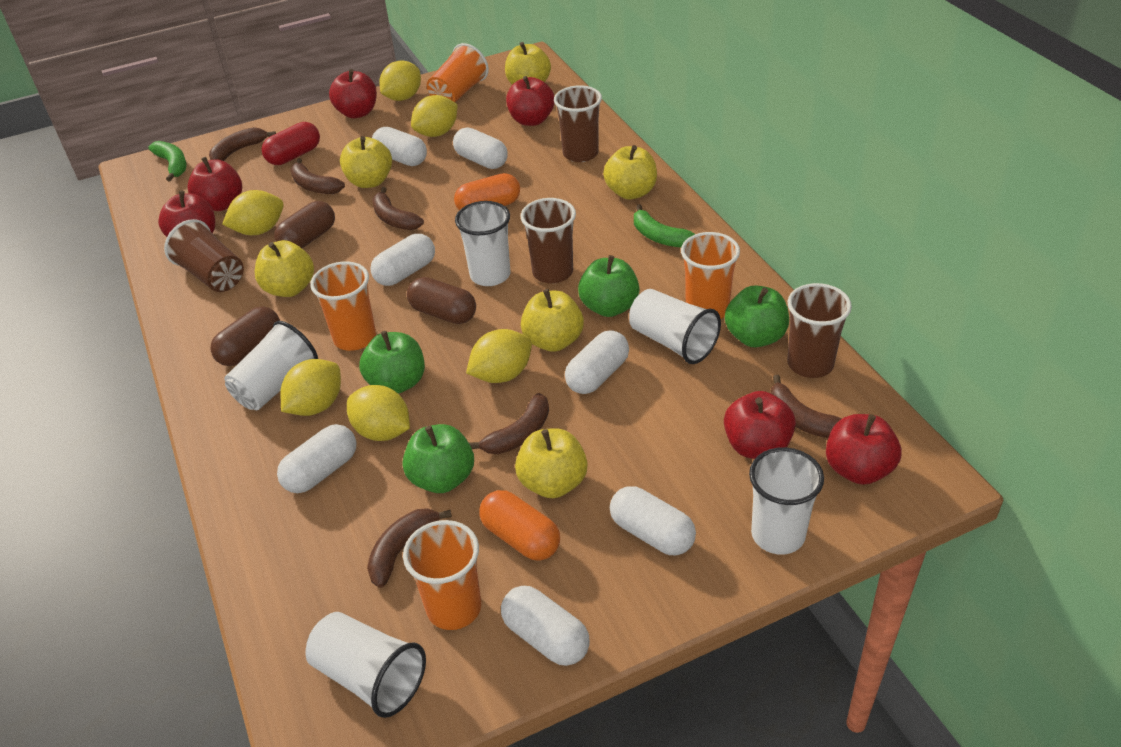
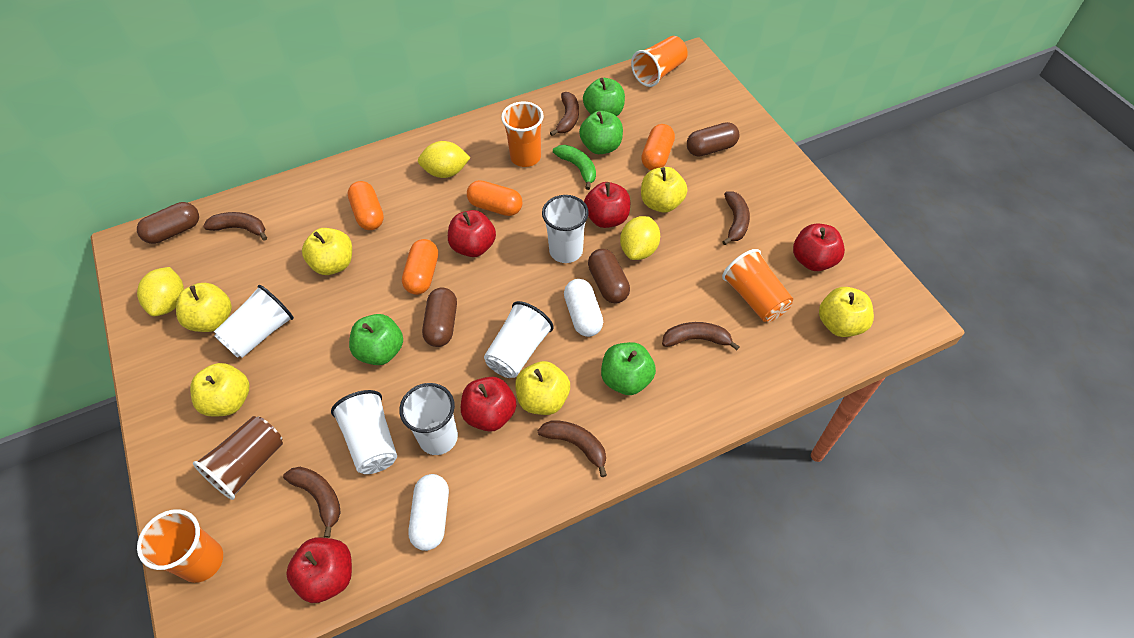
brown capsule: [211,306,280,366] [274,201,335,248] [407,277,476,324] = 3 -> [137,202,199,244] [422,287,457,347] [588,249,630,303] [687,122,739,157] = 4
brown cup: [164,219,244,292] [521,198,576,284] [554,85,602,162] [787,283,852,378] = 4 -> [193,416,283,500] = 1
green banana: [148,141,186,182] [634,204,695,247] = 2 -> [553,145,596,190] = 1
orange capsule: [454,173,520,210] [480,490,560,561] = 2 -> [348,181,384,230] [402,239,438,295] [467,180,523,216] [641,124,675,170] = 4
red apple: [158,190,215,237] [188,157,242,211] [329,69,377,118] [506,76,554,126] [724,391,796,459] [826,414,901,485] = 6 -> [286,537,352,603] [448,210,496,257] [461,377,517,432] [584,182,630,228] [793,223,845,271] = 5
red capsule: [262,122,320,165] = 1 -> none = 0
white capsule: [277,424,357,493] [370,234,435,286] [372,127,427,166] [453,128,508,169] [501,586,590,666] [565,330,629,394] [610,486,696,555] = 7 -> [408,474,449,551] [564,279,603,337] = 2
yellow lemon: [222,190,284,235] [280,359,341,416] [347,385,410,441] [379,61,421,101] [411,95,458,137] [466,329,532,383] = 6 -> [137,267,184,317] [418,141,471,178] [620,216,660,260] = 3

